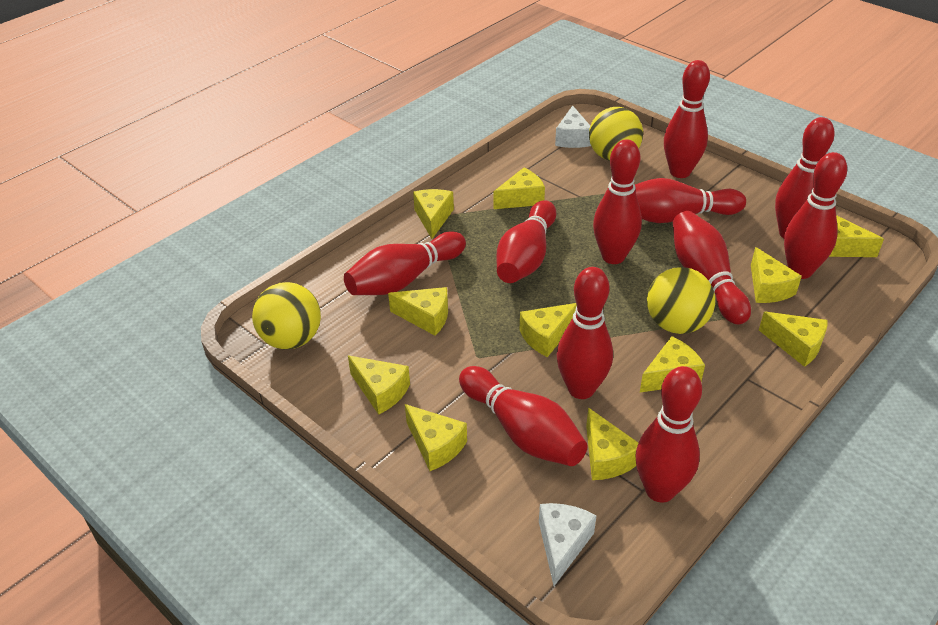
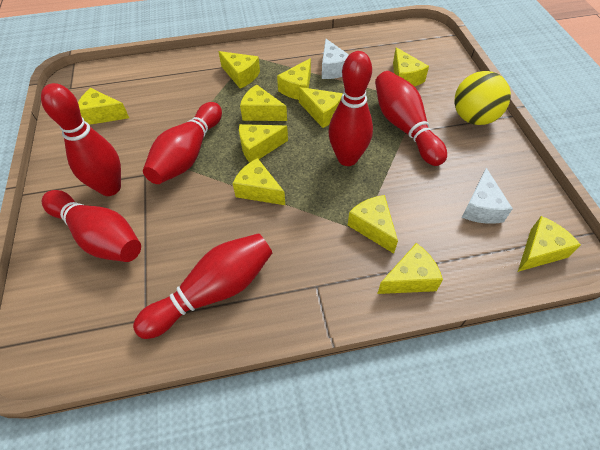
red bowling pin: [344,231,466,295] [459,366,587,466] [496,200,556,283] [557,267,613,399] [593,139,642,264] [635,178,746,223] [636,366,702,503] [664,60,710,178] [673,211,751,324] [775,117,835,238] [784,152,847,279] = 11 -> [41,83,121,196] [42,190,141,262] [133,233,272,339] [143,102,222,184] [329,51,373,166] [375,71,447,166] = 6
yellow ball: [252,282,321,349] [589,107,643,161] [647,267,715,334] = 3 -> [455,71,511,125] = 1

